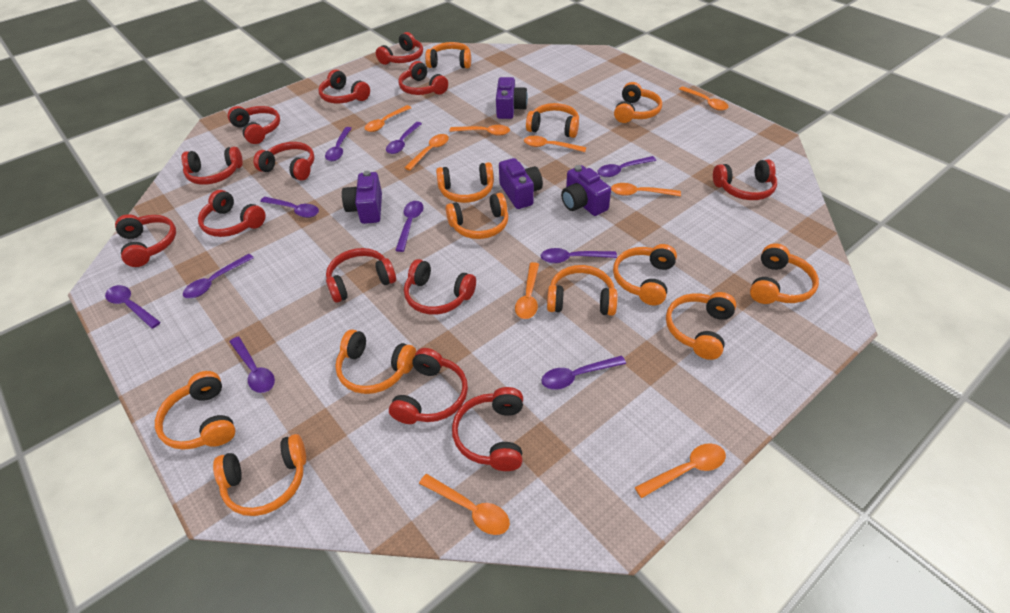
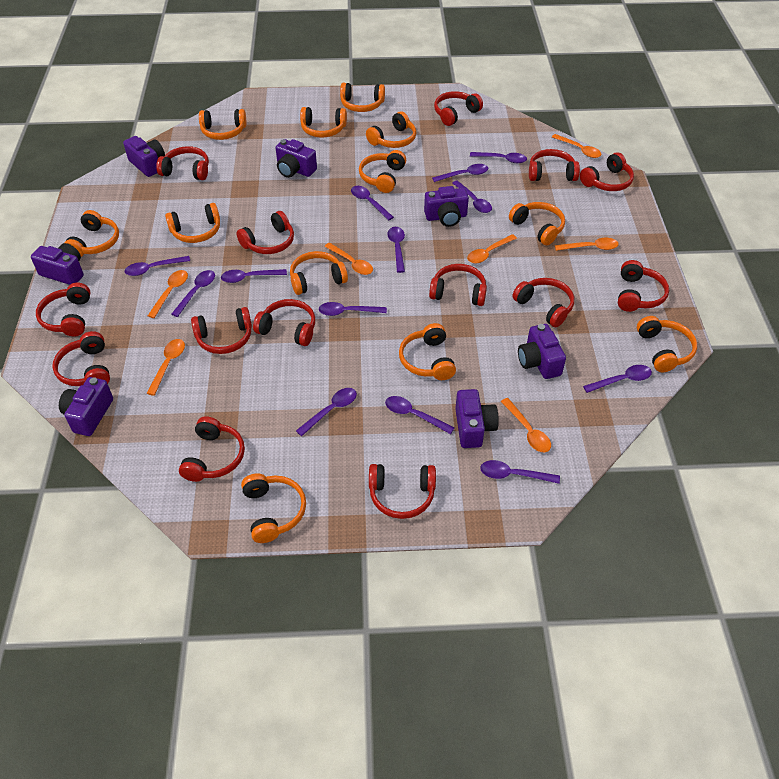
orange spoon: [365,105,411,132] [404,134,449,170] [419,474,510,535] [450,125,510,136] [515,262,539,319] [524,136,586,152] [611,183,681,196] [635,443,726,498] [679,86,729,110] = 9 -> [146,339,185,396] [148,270,188,318] [324,243,373,275] [467,234,517,263] [501,398,551,452] [552,134,601,158] [555,238,619,251] = 7
purple camera: [342,171,382,224] [496,77,528,119] [499,158,543,209] [561,165,611,216] = 4 -> [31,243,84,285] [59,377,113,436] [123,136,165,177] [276,139,317,178] [424,186,469,227] [455,389,499,448] [518,324,566,379] = 7
purple spoon: [105,285,161,329] [183,254,254,298] [230,336,275,393] [260,197,319,218] [325,127,352,161] [386,122,422,154] [395,201,424,252] [541,248,617,263] [541,356,626,390] [597,156,656,177] = 10 -> [125,256,190,276] [171,270,215,317] [221,269,287,283] [296,388,357,436] [319,302,387,316] [351,186,394,220] [385,396,454,434] [387,227,405,273] [432,164,489,182] [452,180,492,213] [470,152,527,163] [480,460,560,484] [583,365,652,393] = 13
red headphones: [115,214,176,267] [181,147,243,185] [198,190,265,237] [228,106,280,144] [253,142,315,181] [318,69,370,103] [326,248,396,303] [376,32,423,65] [389,348,468,424] [398,61,448,95] [404,259,476,315] [452,387,523,471] [713,159,777,200] = 13 -> [36,283,91,336] [52,331,110,386] [156,146,209,180] [179,416,245,482] [191,307,252,354] [236,211,294,254] [253,299,315,346] [369,464,436,519] [429,264,487,306] [434,91,483,126] [513,278,574,327] [529,149,580,181] [580,152,634,191] [618,260,669,312] = 14

